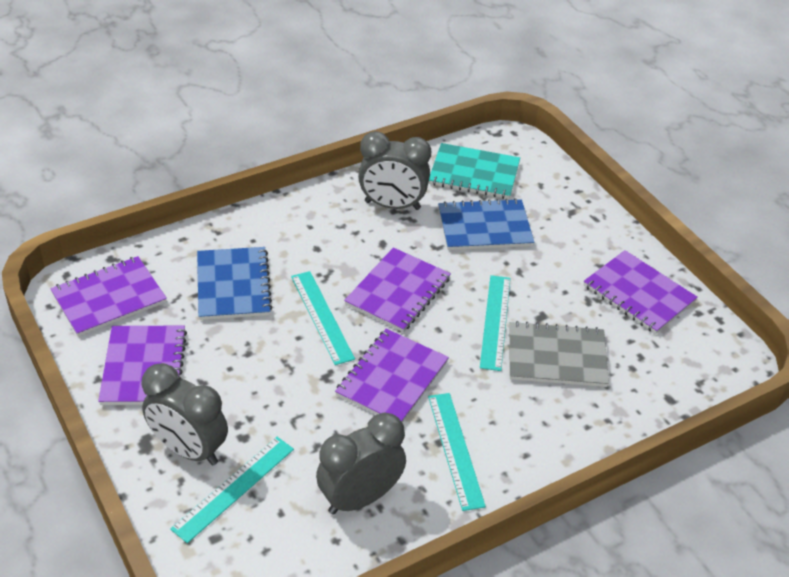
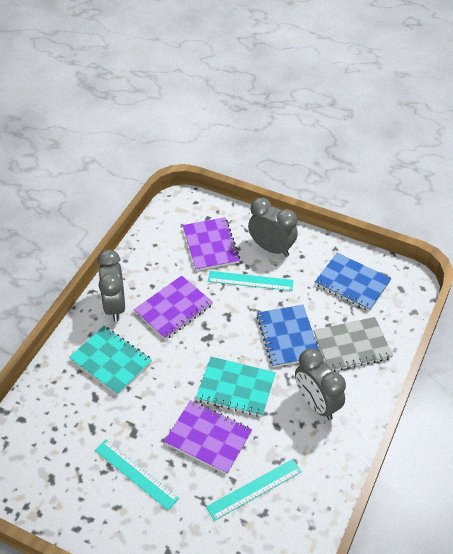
purple notebook: [50,256,167,337] [98,326,187,405] [335,329,449,423] [344,247,451,332] [584,250,698,334] = 5 -> [134,275,213,340] [164,400,252,474] [183,217,240,271] = 3
turquoise notebook: [429,143,520,199] = 1 -> [69,326,152,395] [196,357,276,417] = 2
turquoise ruler: [170,437,294,543] [291,271,355,365] [428,393,486,511] [480,275,511,371] = 4 -> [95,439,179,510] [206,459,302,521] [208,271,294,291] = 3

